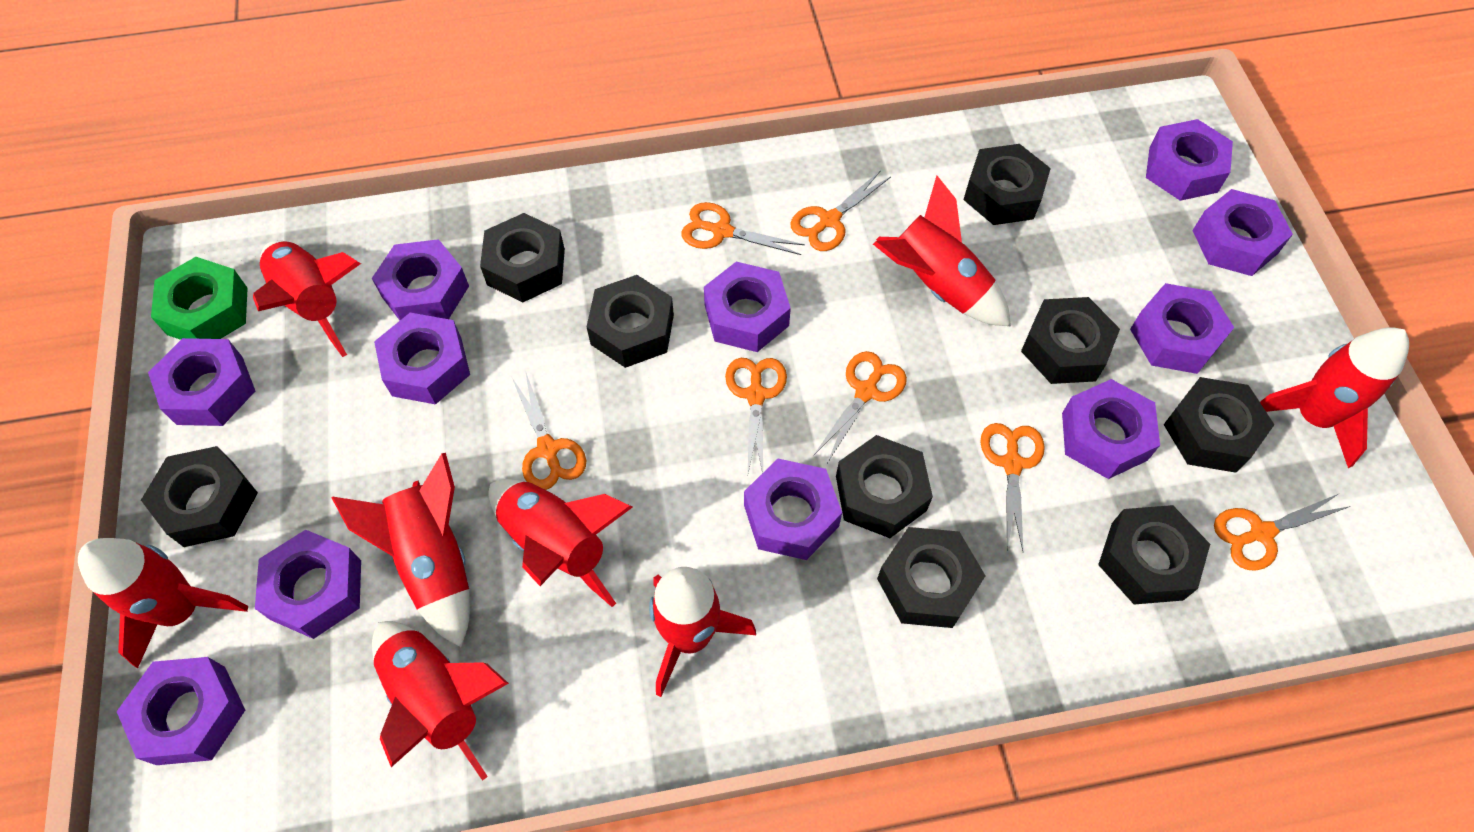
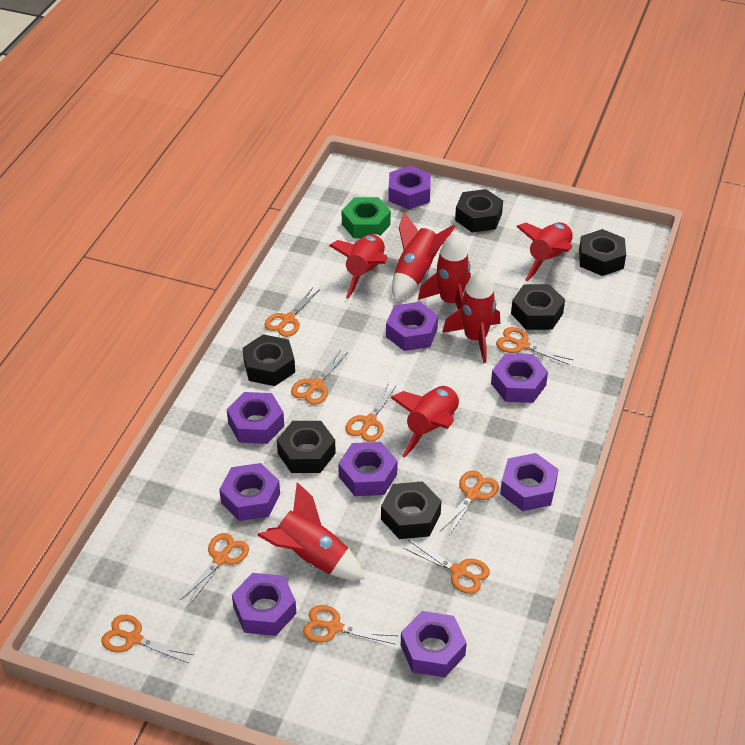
black nut: [141,446,258,547] [480,213,565,303] [587,275,674,368] [836,435,933,538] [877,527,986,628] [963,144,1051,225] [1021,297,1120,384] [1098,505,1210,605] [1164,377,1275,473] = 9 -> [242,334,295,386] [277,421,336,473] [381,481,442,539] [455,189,503,233] [511,284,565,330] [579,229,626,276] = 6
orange scissors: [512,371,586,490] [681,202,805,255] [725,358,787,473] [791,170,891,251] [814,351,907,463] [980,423,1045,551] [1214,493,1350,571] = 7 -> [101,615,193,663] [181,533,249,605] [265,287,320,337] [291,351,348,405] [303,605,397,645] [346,383,397,442] [403,540,490,594] [440,470,499,537] [496,327,573,365] = 9
purple nut: [116,657,245,765] [148,338,255,426] [255,530,361,639] [372,239,469,320] [374,313,470,405] [704,262,791,352] [744,459,842,560] [1062,379,1160,479] [1130,283,1234,374] [1146,119,1233,201] [1192,189,1293,276] = 11 -> [219,463,280,521] [227,392,284,444] [232,573,297,636] [338,442,398,496] [386,302,438,351] [388,166,431,209] [401,611,467,678] [491,353,548,403] [500,453,558,511] = 9
red rocket: [78,538,248,668] [253,240,361,357] [332,453,470,647] [372,621,509,781] [488,479,633,607] [649,567,756,697] [873,176,1011,326] [1260,327,1409,468] = 8 -> [257,482,364,580] [329,234,388,299] [390,385,460,458] [392,212,455,301] [418,232,471,310] [442,269,500,363] [516,222,573,281] = 7

